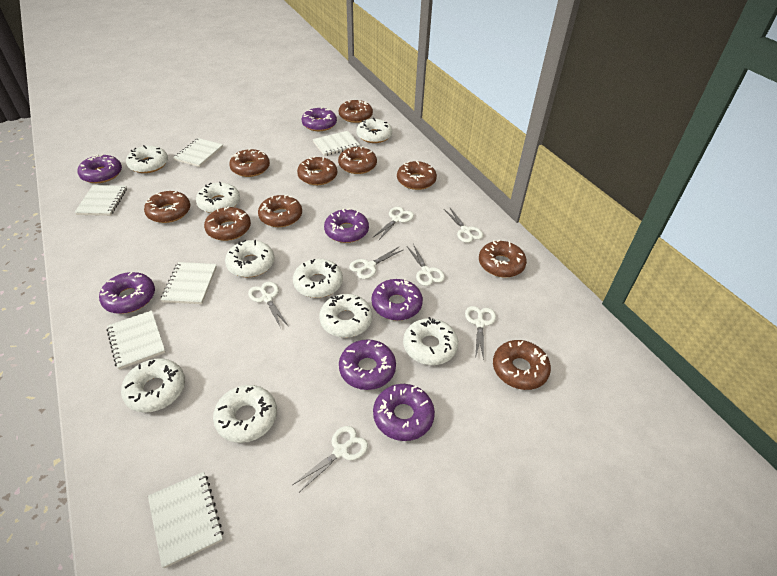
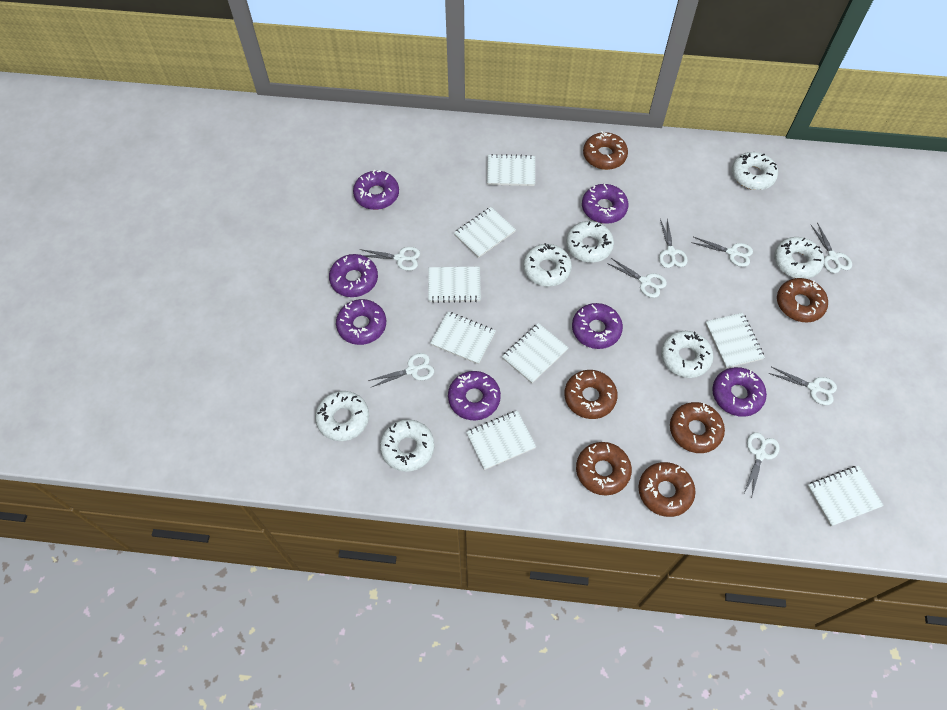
brown donut: [144,191,190,223] [204,207,251,241] [229,148,270,177] [258,194,302,227] [297,156,337,185] [338,146,377,174] [339,100,373,123] [397,161,437,190] [479,240,527,277] [493,340,551,390] = 10 -> [564,370,618,419] [576,442,632,495] [583,131,628,170] [639,462,696,517] [670,402,725,453] [777,278,828,322] = 6
white donut: [121,358,185,413] [126,145,168,173] [196,182,240,213] [213,385,277,443] [225,240,274,277] [293,259,343,298] [319,294,372,338] [356,118,392,143] [403,317,458,365] = 9 -> [315,391,369,441] [380,419,435,472] [523,243,572,287] [566,221,614,263] [661,331,713,378] [732,152,778,190] [774,237,824,279] = 7
white notebook: [75,185,127,216] [107,311,166,370] [148,472,224,568] [160,262,217,304] [173,138,223,167] [312,131,360,156] = 6 -> [428,267,481,303] [430,311,496,365] [454,207,516,258] [466,410,536,470] [487,154,535,186] [502,323,569,383] [705,313,765,368] [807,466,884,526] = 8
white scissors: [248,282,288,328] [293,426,368,492] [349,247,403,279] [374,207,414,241] [407,244,445,286] [444,207,483,243] [465,306,496,360] = 7 -> [360,247,420,271] [368,353,434,388] [607,258,667,298] [659,219,688,268] [691,237,753,267] [744,432,780,496] [769,367,837,405] [811,223,852,273] = 8

